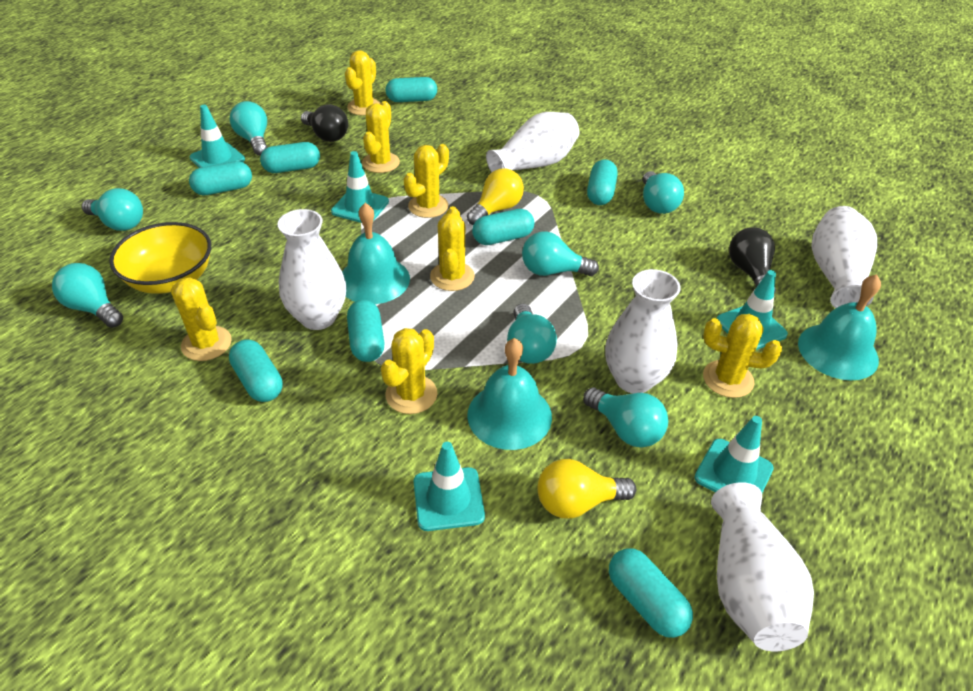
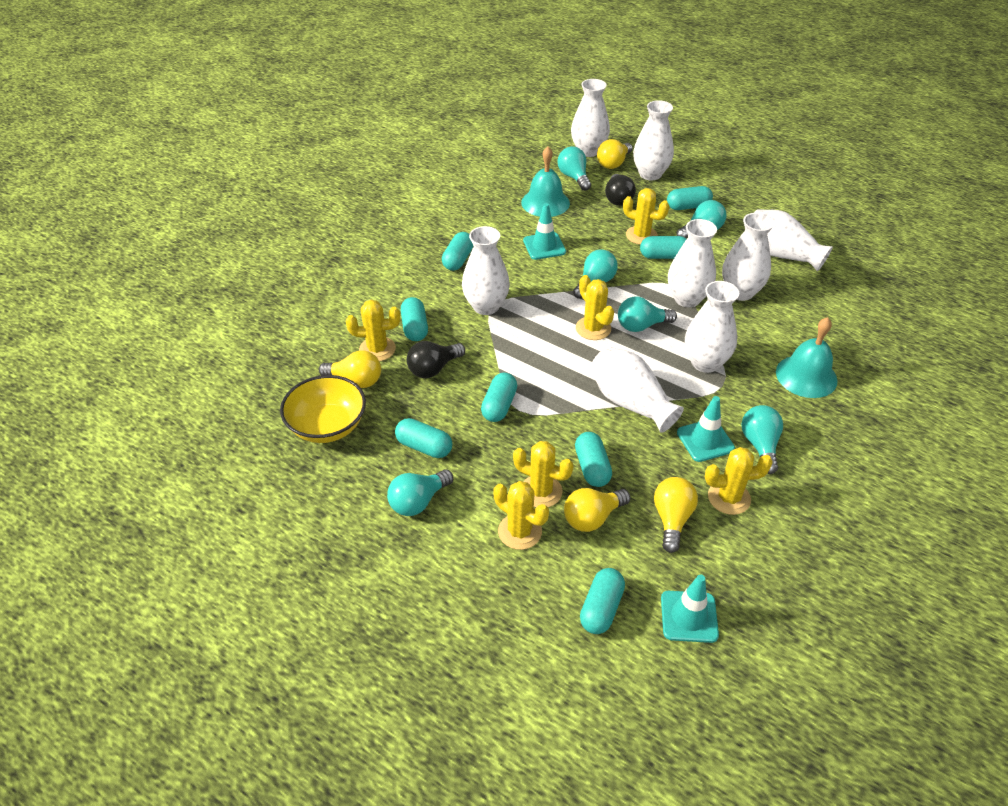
turquoise bell: [342,203,410,304] [467,338,552,450] [798,274,881,380] = 3 -> [521,146,570,217] [776,317,838,398] = 2
turquoise light bulb: [52,263,123,328] [82,188,143,231] [230,101,268,156] [507,304,557,364] [522,231,599,276] [583,388,668,447] [643,171,684,214] = 7 -> [387,469,453,516] [557,146,591,191] [573,249,618,299] [618,296,677,332] [676,200,726,238] [741,405,783,474] = 6
turquoise traffic cone: [190,105,245,168] [331,151,389,223] [414,442,485,531] [695,416,774,493] [717,270,788,350] = 5 -> [523,203,566,260] [661,574,719,643] [677,396,735,462] = 3
white vase: [277,209,346,330] [486,112,579,172] [605,269,681,394] [711,482,814,651] [811,206,877,308] = 5 -> [462,226,510,315] [571,79,610,157] [591,347,684,433] [633,100,674,180] [668,219,717,307] [685,281,739,373] [722,213,774,301] [754,209,833,272] = 8
yellow cactus: [171,277,232,361] [345,50,381,116] [362,101,400,173] [381,328,437,414] [404,144,449,218] [430,206,475,291] [703,314,782,398] = 7 -> [346,300,400,361] [493,481,549,550] [513,441,574,507] [576,275,614,340] [623,188,669,245] [705,447,773,515] = 6
yellow light bulb: [467,168,524,225] [538,459,636,519] = 2 -> [319,350,381,388] [564,488,630,532] [597,139,632,169] [654,477,698,553] = 4

